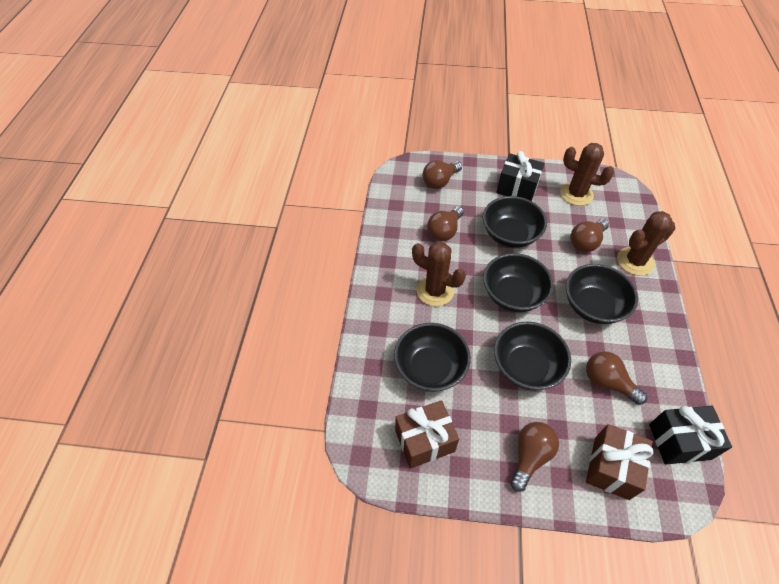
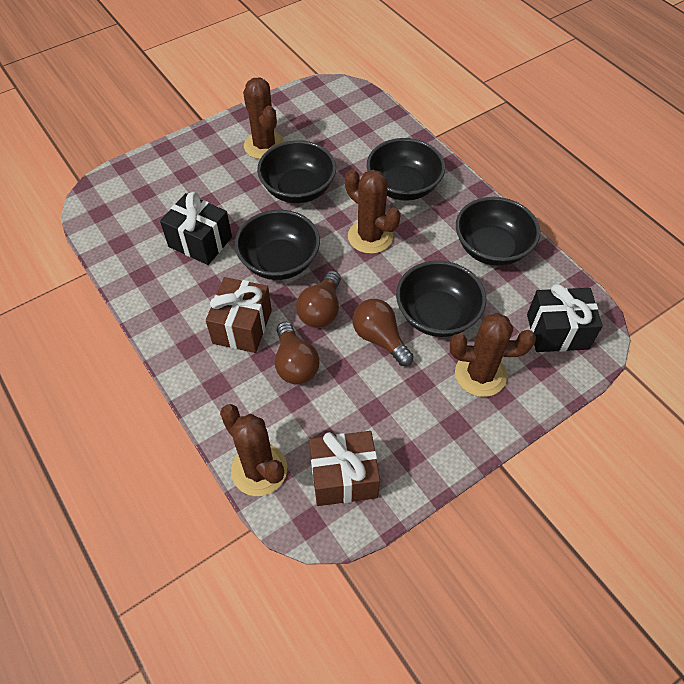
brown cactus: [412,242,466,306] [560,143,614,206] [617,211,676,276] = 3 -> [220,404,287,496] [243,77,285,159] [345,169,401,254] [450,313,536,397] = 4
brown light bulb: [423,160,462,189] [427,206,464,241] [510,422,559,492] [570,219,609,252] [586,351,647,405] = 5 -> [275,322,320,385] [296,271,341,328] [352,299,414,366] = 3

